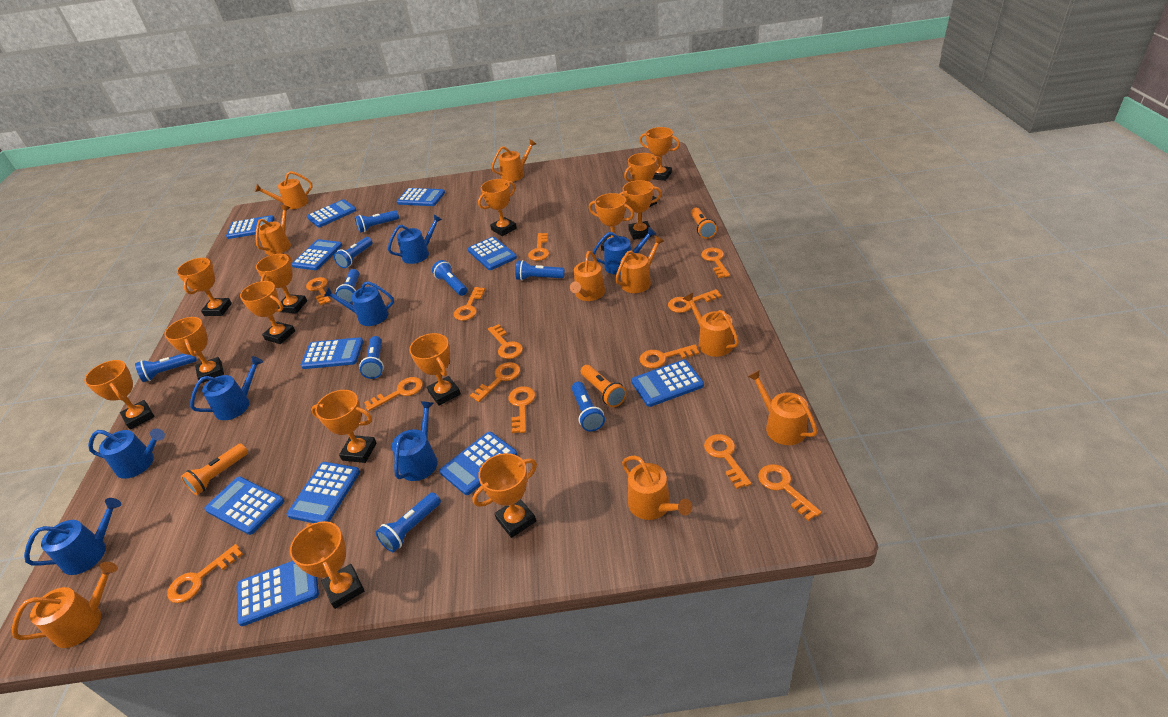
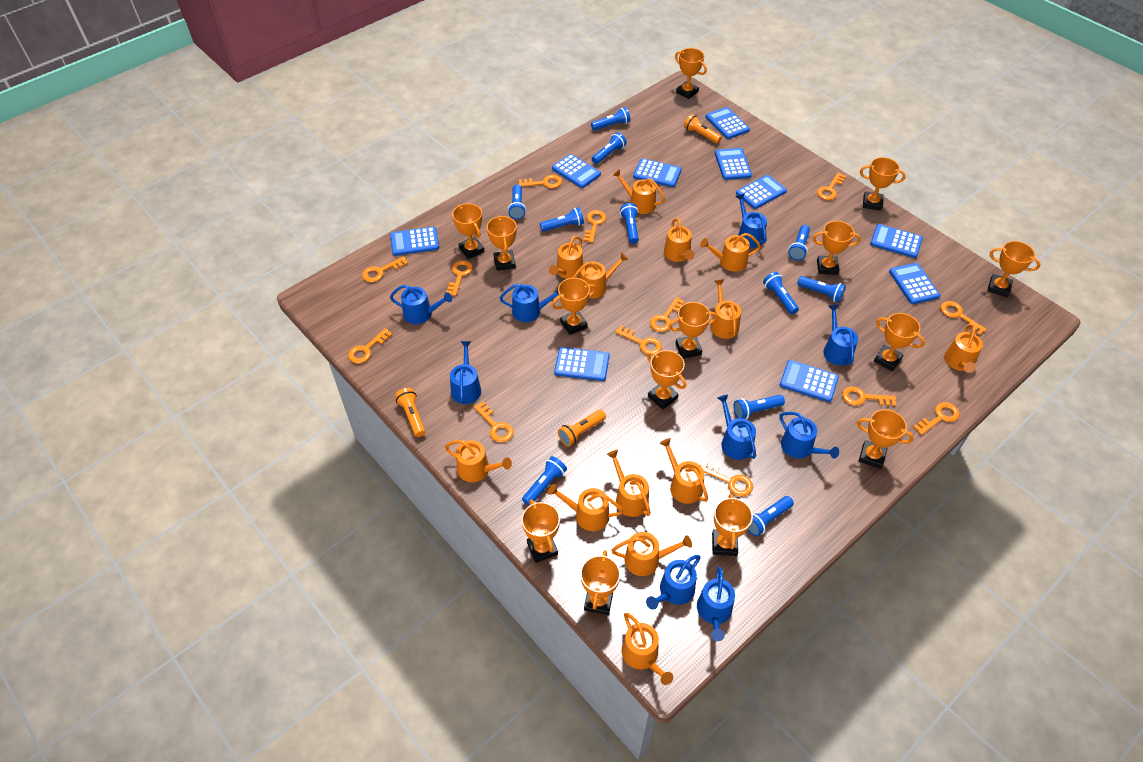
blue calculator: [204,477,284,535] [226,215,275,239] [237,561,319,626] [287,462,360,523] [292,239,342,270] [301,337,363,369] [307,199,357,227] [397,188,445,206] [440,432,517,495] [468,237,517,270] [631,360,704,407] = 11 -> [390,226,439,256] [552,154,601,188] [554,347,610,381] [633,158,682,187] [706,107,750,139] [715,148,752,180] [736,175,787,209] [780,360,839,402] [870,224,923,258] [889,263,940,304] = 10
blue flashlight: [135,354,197,382] [334,237,373,268] [336,269,359,303] [355,210,399,233] [359,336,384,379] [376,492,441,552] [432,260,467,296] [515,260,565,281] [572,382,605,432] = 9 -> [508,184,526,219] [522,456,567,506] [540,207,584,232] [591,107,630,131] [592,132,627,164] [620,203,639,244] [733,395,785,419] [748,496,794,537] [763,272,799,314] [788,225,810,261] [797,276,846,303] = 11
blue watering can: [24,498,121,575] [88,429,165,479] [190,356,263,420] [324,281,394,326] [388,215,442,264] [392,401,438,481] [593,227,656,275] = 7 -> [390,285,452,324] [450,341,481,404] [500,284,559,322] [646,555,701,610] [697,567,735,641] [718,395,756,460] [735,194,767,248] [779,412,839,459] [823,305,858,365] = 9
orange watering can: [12,562,118,648] [255,171,313,209] [256,205,291,255] [491,140,536,182] [570,251,605,301] [615,236,664,293] [622,456,692,520] [683,293,739,357] [748,370,818,445] = 9 -> [445,440,512,482] [548,484,623,531] [549,236,583,279] [572,253,628,299] [607,450,651,517] [611,532,692,576] [613,169,665,214] [622,613,673,685] [660,438,708,504] [664,218,694,262] [700,233,761,272] [710,279,741,339] [944,324,983,373] = 13

